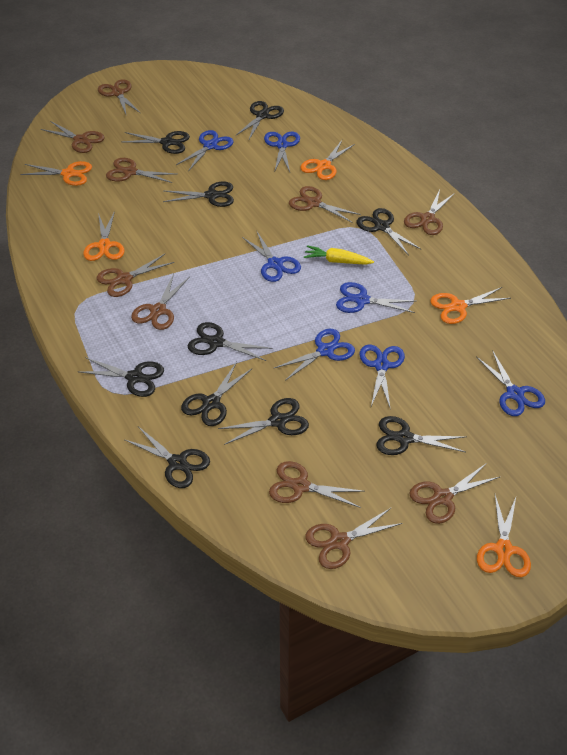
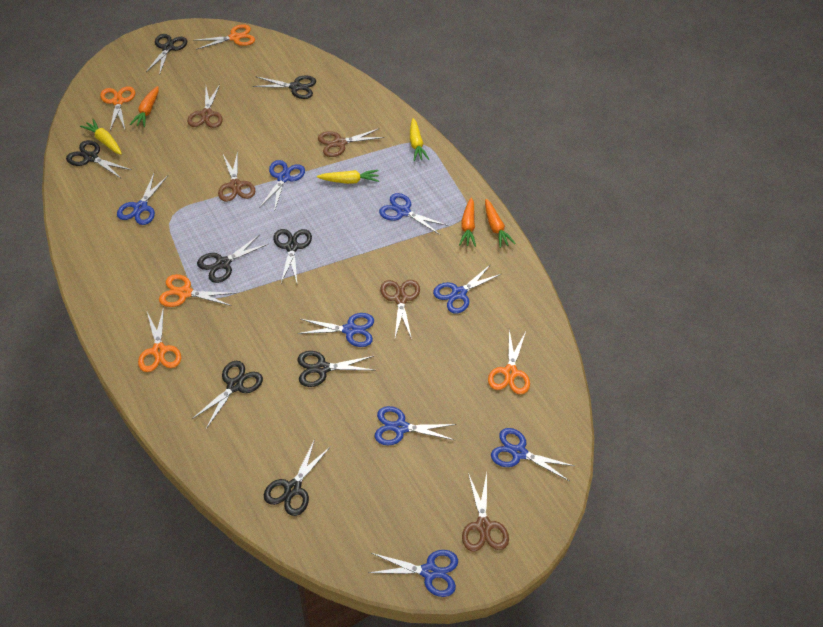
black scissors: [77,357,164,397] [122,131,190,154] [125,426,210,488] [163,182,234,207] [181,362,253,426] [188,322,272,361] [218,398,309,445] [235,101,284,139] [357,208,422,255] [376,416,466,455] = 10 -> [66,140,132,178] [146,34,187,76] [192,361,263,429] [197,235,268,283] [253,75,316,99] [264,439,331,516] [273,229,312,283] [297,351,374,387] = 8
blue scissors: [176,130,233,171] [242,232,301,282] [264,132,300,172] [274,329,355,381] [336,282,415,313] [359,344,405,410] [476,350,545,416] = 7 -> [117,174,168,225] [260,160,305,212] [298,313,374,347] [368,550,458,597] [375,406,456,445] [379,193,448,235] [433,264,501,314] [491,428,574,481] = 8
brown scissors: [41,121,105,153] [97,254,174,297] [98,79,140,114] [106,158,176,183] [131,274,190,330] [269,461,365,508] [289,186,361,223] [305,508,403,569] [404,190,455,235] [409,463,500,524] = 10 -> [187,85,223,128] [218,151,255,202] [318,128,384,157] [381,280,420,339] [462,473,509,551] = 5
orange carrot: none = 0 -> [130,86,159,127] [459,198,476,247] [485,199,516,248] = 3
yellow carrot: [304,245,374,265] = 1 -> [80,119,122,155] [317,170,379,184] [410,118,429,161] = 3

